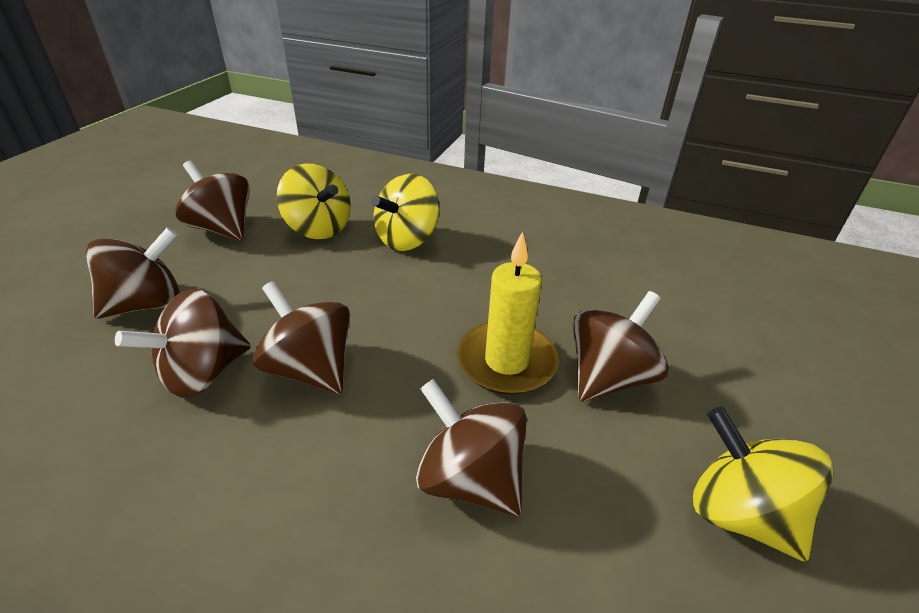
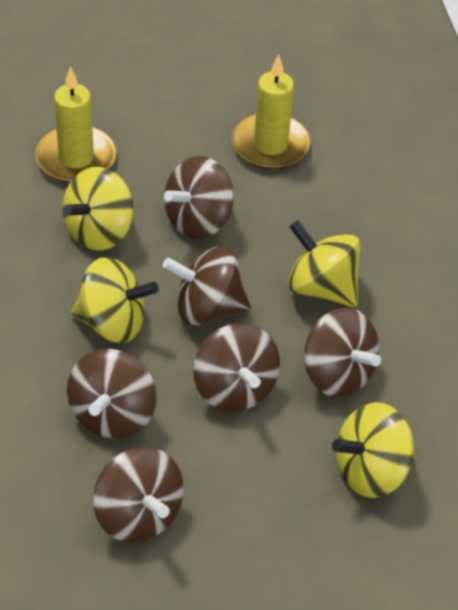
yellow candle: [457,231,559,395] = 1 -> [36,67,116,183] [232,55,310,170] = 2
yellow spinning top: [277,163,351,239] [371,174,439,251] [693,407,833,561] = 3 -> [63,167,134,251] [70,257,159,343] [288,220,360,307] [332,402,414,498] = 4

